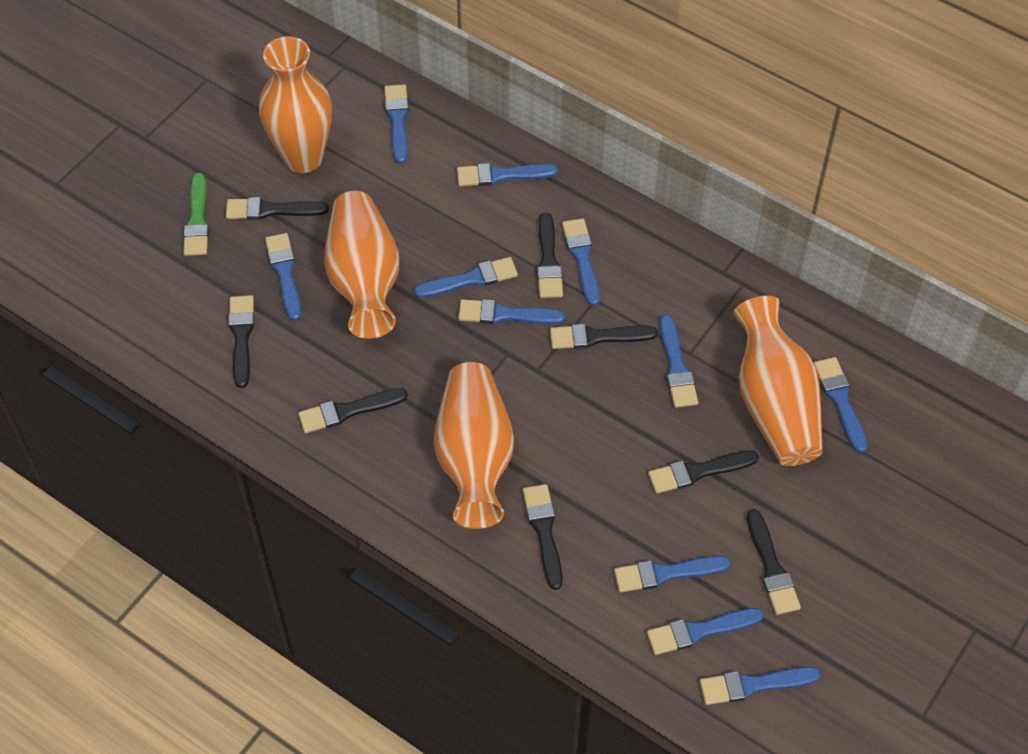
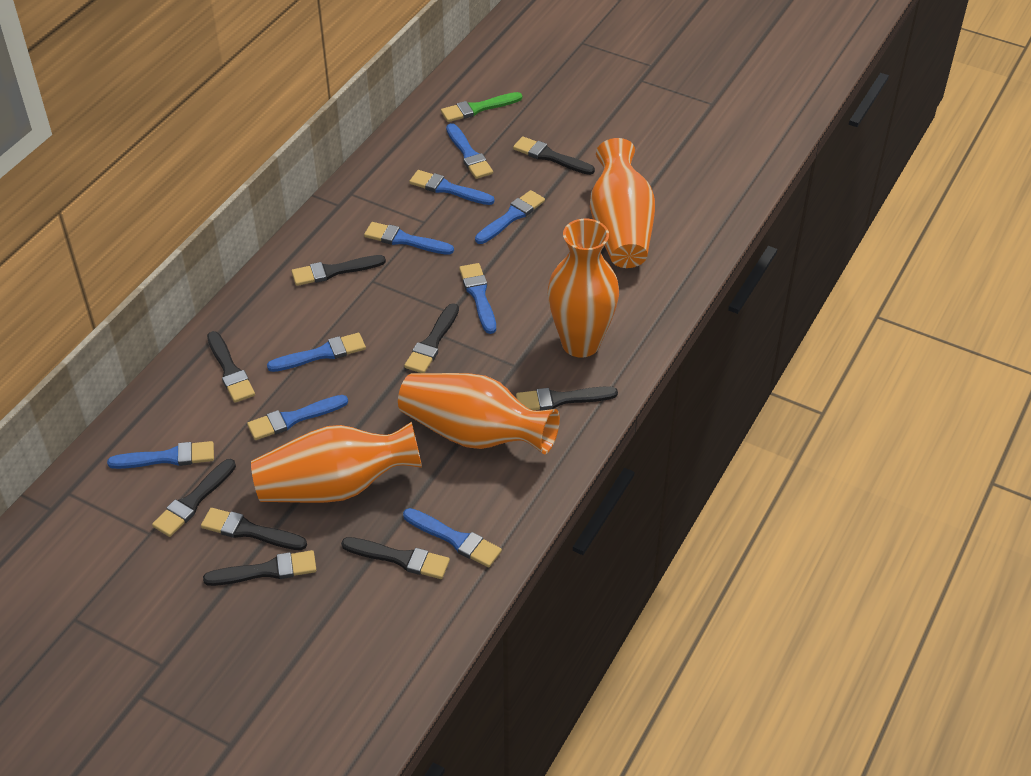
black brush: [226,197,329,220] [228,295,254,388] [298,388,408,433] [523,484,563,590] [537,212,563,298] [550,324,658,349] [648,450,759,494] [747,509,801,615] = 8 -> [152,459,236,537] [201,508,307,550] [203,550,316,586] [207,331,255,403] [292,255,386,286] [341,537,450,579] [404,303,459,373] [513,136,595,175] [516,386,618,411] = 9
blue brush: [265,233,301,321] [384,84,409,164] [414,257,518,298] [457,163,558,186] [458,299,565,324] [562,218,600,306] [614,556,731,592] [647,608,764,655] [660,315,698,408] [700,667,821,705] [814,357,868,453] = 11 -> [107,441,214,469] [247,395,348,440] [267,333,366,372] [364,222,454,255] [403,508,502,567] [409,170,495,205] [446,123,493,179] [459,263,496,334] [475,190,545,244] = 9

